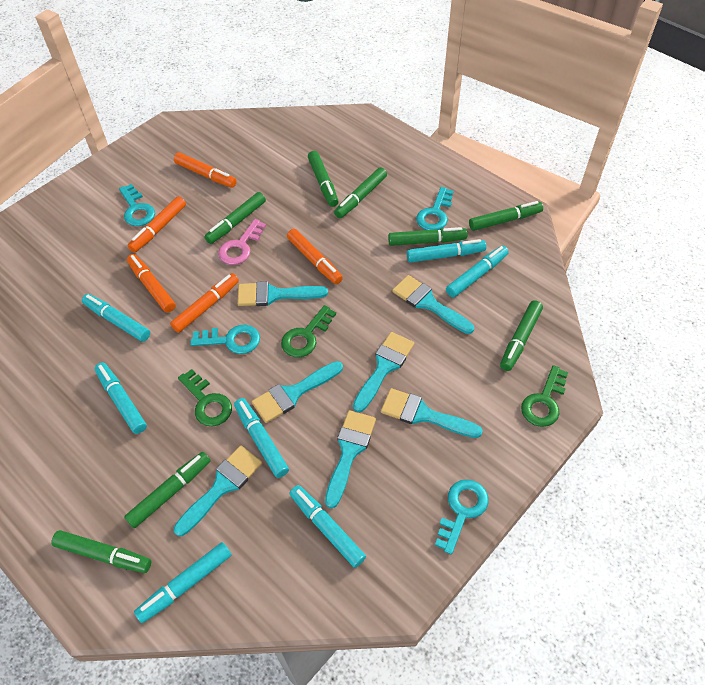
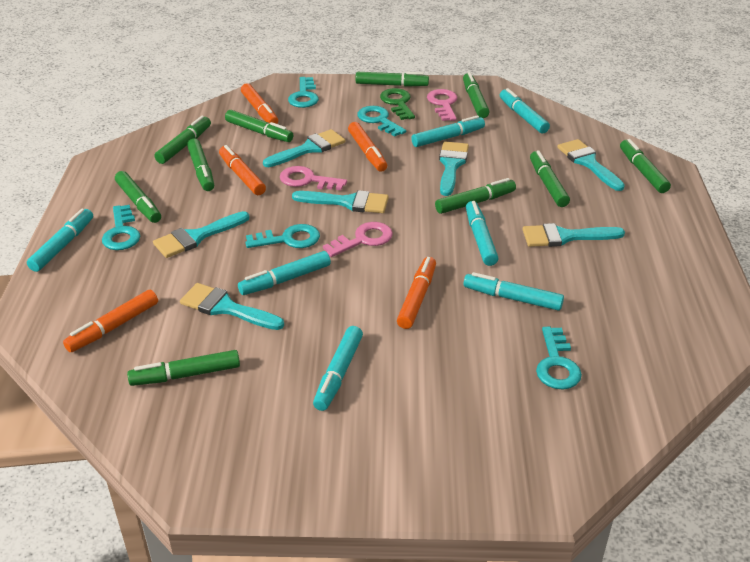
green key: [178,369,232,426] [281,305,336,357] [521,365,568,427] = 3 -> [380,88,415,120] = 1
green marker: [51,530,151,573] [124,452,211,528] [204,192,266,244] [308,151,339,207] [334,167,387,218] [388,227,467,246] [469,201,543,231] [500,300,543,371] = 8 -> [115,171,161,223] [127,350,240,386] [155,116,211,164] [187,139,214,191] [225,110,293,142] [355,72,429,87] [435,178,516,214] [463,72,489,118] [530,150,570,207] [620,139,671,193] = 10
pink key: [218,219,266,265] = 1 -> [280,166,347,190] [323,222,393,257] [427,89,457,121] = 3
turquoise key: [119,184,155,226] [190,325,260,354] [416,187,454,230] [435,479,489,555] = 4 -> [102,205,140,250] [245,224,320,248] [288,77,319,108] [358,106,406,137] [536,327,582,389] = 5

